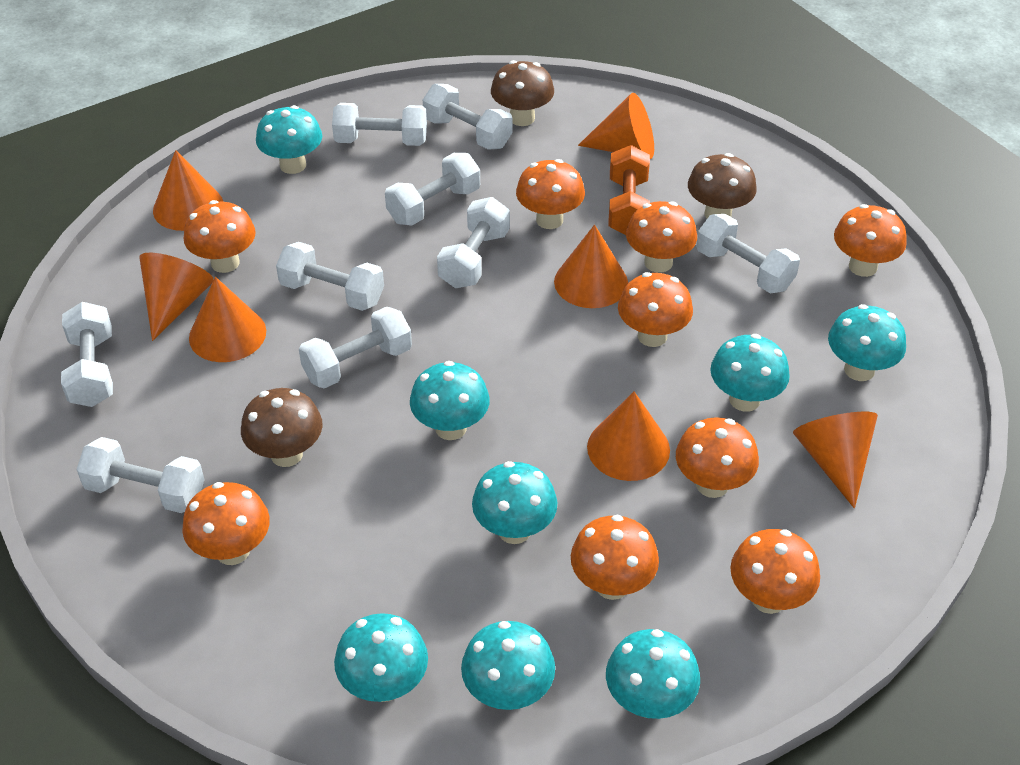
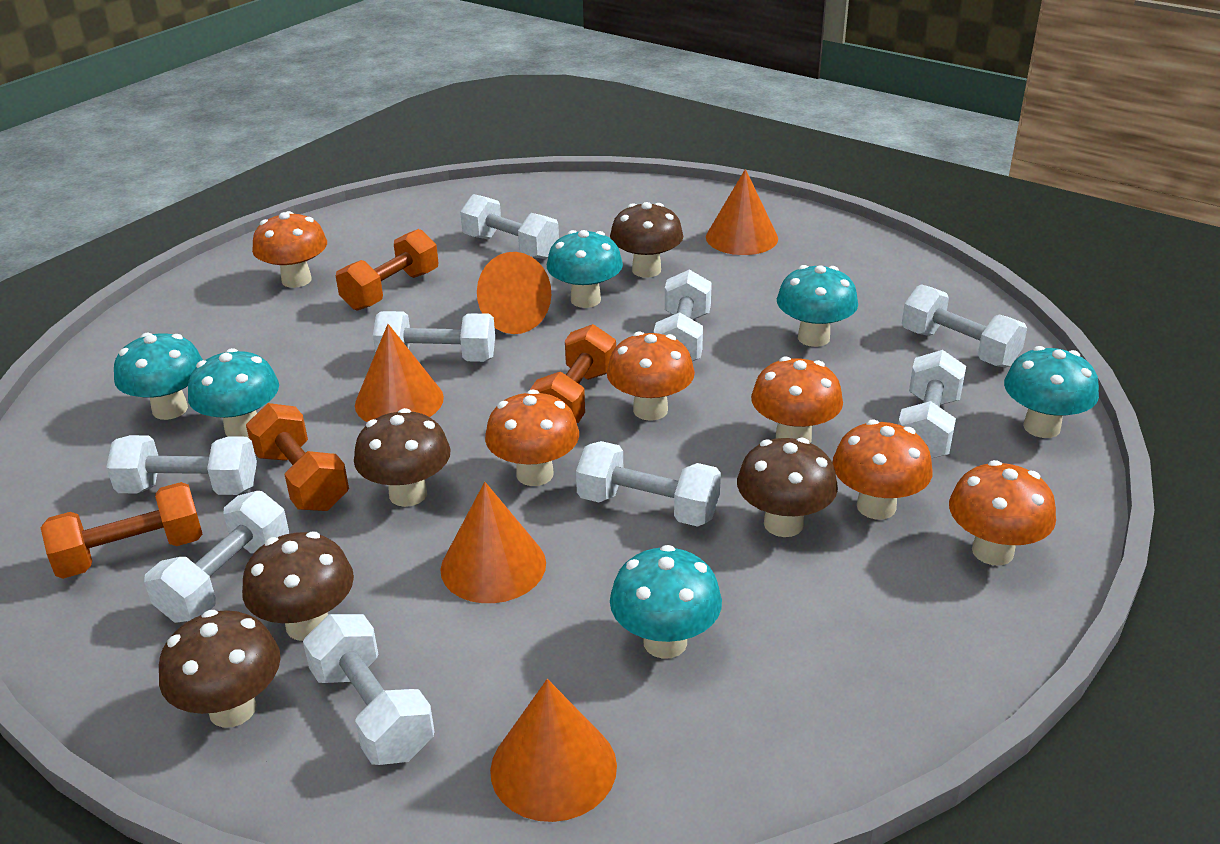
brown mushroom: [241,388,323,467] [491,60,554,126] [688,153,757,219] = 3 -> [159,610,281,728] [242,532,354,641] [354,408,451,507] [610,202,683,278] [737,437,838,537] = 5
orange cone: [139,253,214,341] [153,150,223,231] [189,277,266,362] [554,225,628,308] [578,93,654,159] [587,391,670,481] [793,412,878,508] = 7 -> [355,324,444,422] [440,482,546,603] [477,252,551,334] [490,679,617,822] [706,169,778,255] = 5
orange dumbbell: [608,145,650,235] = 1 -> [41,482,202,579] [246,403,349,511] [336,229,439,311] [530,324,616,423] = 4
orange mushroom: [182,482,270,565] [184,200,256,273] [516,159,585,229] [571,515,659,600] [618,272,693,347] [626,201,697,273] [676,417,759,498] [730,529,820,614] [834,204,907,277] = 9 -> [252,211,327,288] [485,390,579,486] [607,331,695,421] [751,356,843,443] [832,420,933,519] [949,460,1056,566] = 6
turquoise mushroom: [256,105,322,174] [334,613,428,702] [410,361,490,440] [461,621,555,710] [472,461,557,544] [606,629,700,719] [710,334,790,412] [828,304,906,381] = 8 -> [114,332,203,420] [188,348,279,438] [547,230,623,308] [610,545,722,659] [777,265,858,347] [1004,346,1099,438] = 6

